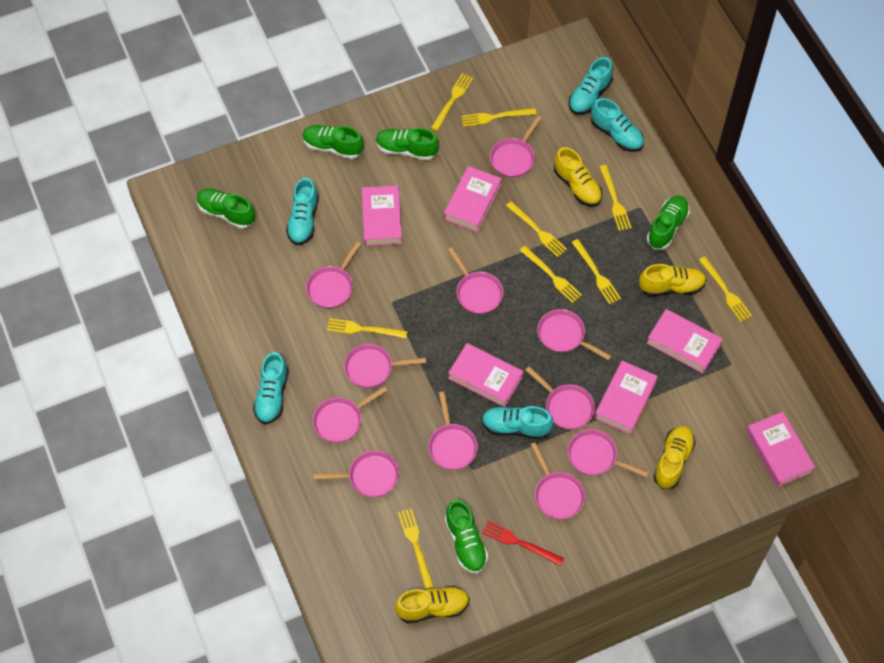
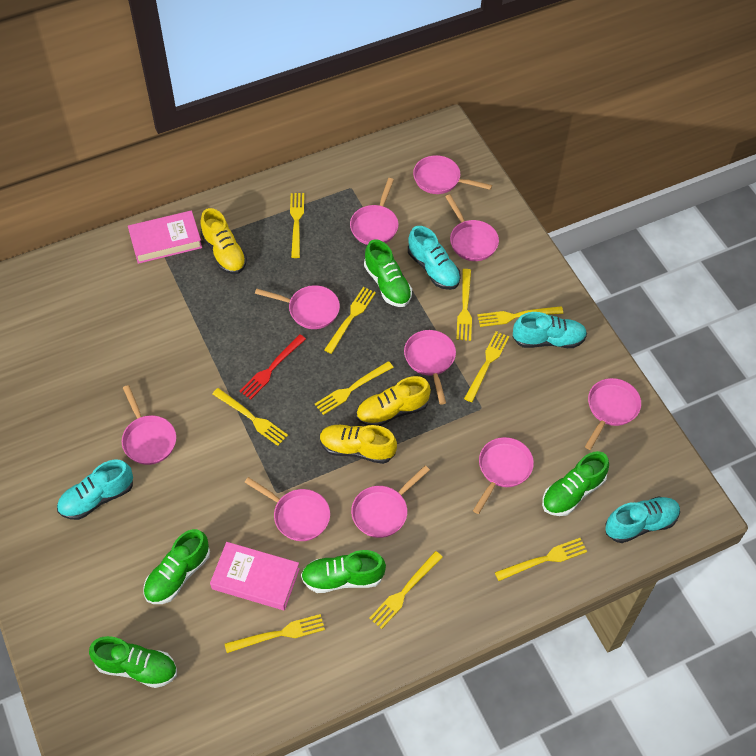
pink book: [362,185,402,246] [444,166,502,232] [448,343,523,407] [595,361,658,434] [647,309,722,373] [746,412,815,487] = 6 -> [128,210,202,264] [210,542,300,610] = 2
pink pan: [306,241,361,308] [313,386,388,443] [314,451,399,497] [344,344,426,388] [428,391,478,470] [448,247,504,314] [490,116,542,178] [525,366,595,430] [531,442,585,519] [537,309,612,360] [568,429,649,477] = 11 -> [122,385,176,465] [244,477,330,541] [255,285,340,329] [350,178,398,245] [351,465,430,538] [404,330,456,405] [413,155,492,194] [445,194,499,261] [473,437,534,514] [585,378,641,450] = 10
turquoise shoe: [253,352,289,424] [286,178,319,245] [482,406,553,439] [569,57,613,114] [591,98,644,152] = 5 -> [57,460,133,520] [408,226,461,290] [513,312,587,348] [605,496,680,543] = 4
yellow fork: [327,318,407,338] [398,508,434,589] [431,73,473,131] [461,108,536,127] [506,201,567,257] [519,246,582,303] [571,239,621,305] [599,165,632,231] [699,256,752,322] = 9 -> [212,388,288,446] [224,614,325,653] [290,193,304,258] [315,361,394,415] [324,287,376,354] [369,551,443,629] [456,269,472,341] [464,331,509,402] [477,306,563,327] [495,538,587,581] = 10
yellow shoe: [395,586,470,623] [554,147,602,207] [639,264,706,296] [653,426,696,489] = 4 -> [200,208,247,274] [320,425,397,464] [356,376,431,426] = 3

